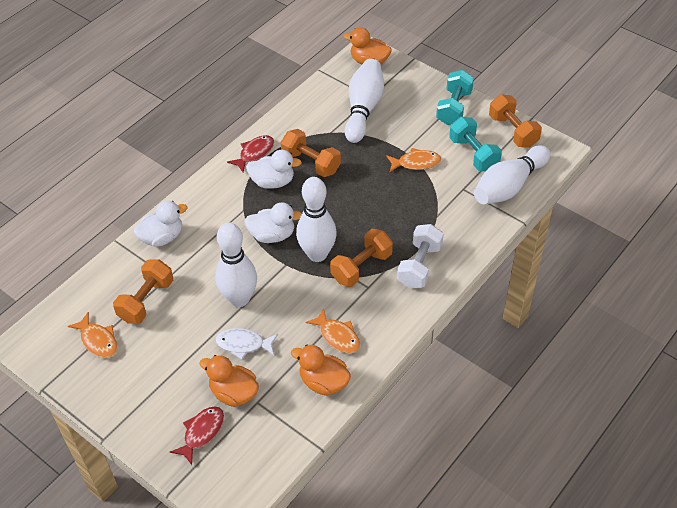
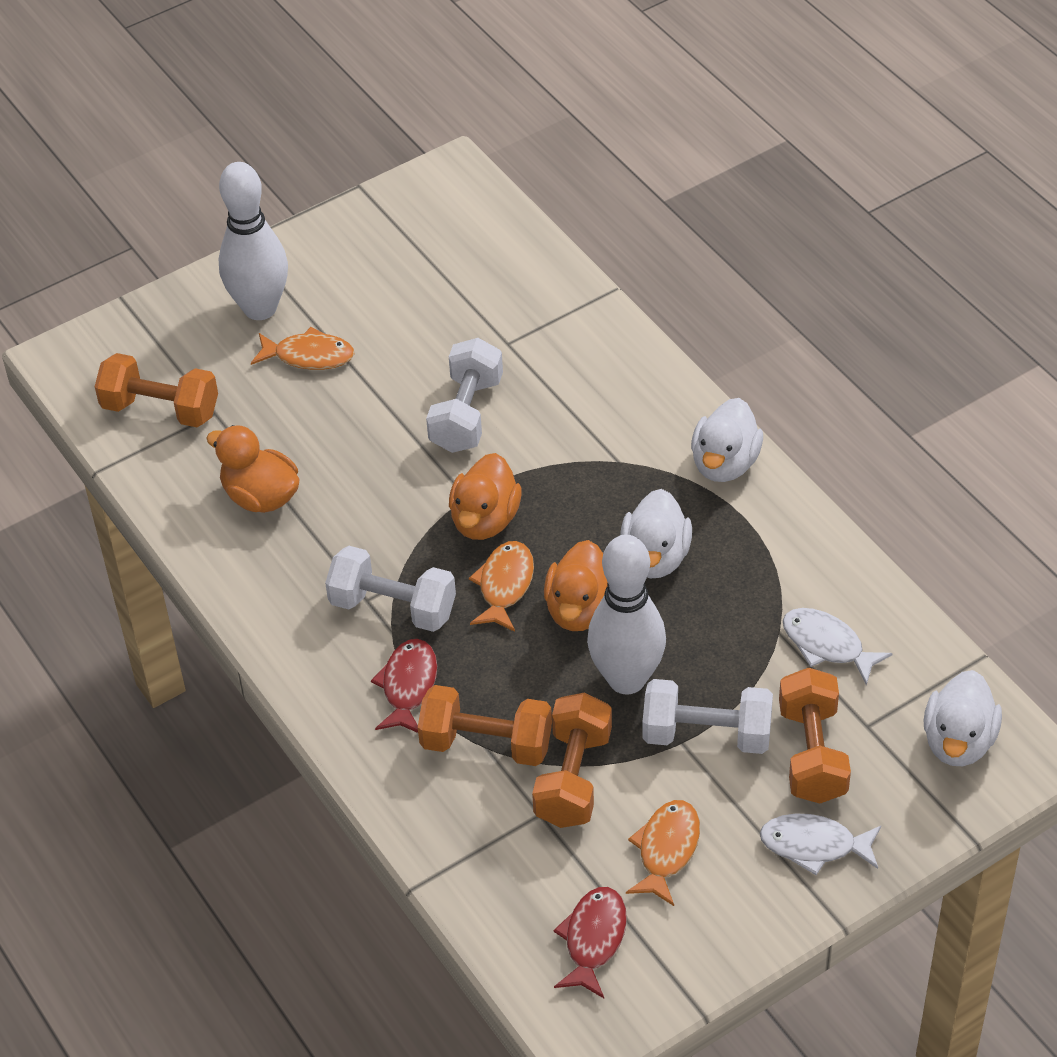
turquoise dumbbell: [436,70,474,125] [449,117,502,171] = 2 -> none = 0
white bowling pin: [215,222,257,307] [296,177,337,262] [345,59,384,143] [474,145,550,204] = 4 -> [218,162,288,320] [587,535,666,694] = 2
white dumbbell: [397,224,444,288] = 1 -> [325,546,456,632] [426,338,503,453] [642,679,773,754] = 3
white fish: [215,328,278,359] = 1 -> [760,814,881,875] [783,608,893,685] = 2

